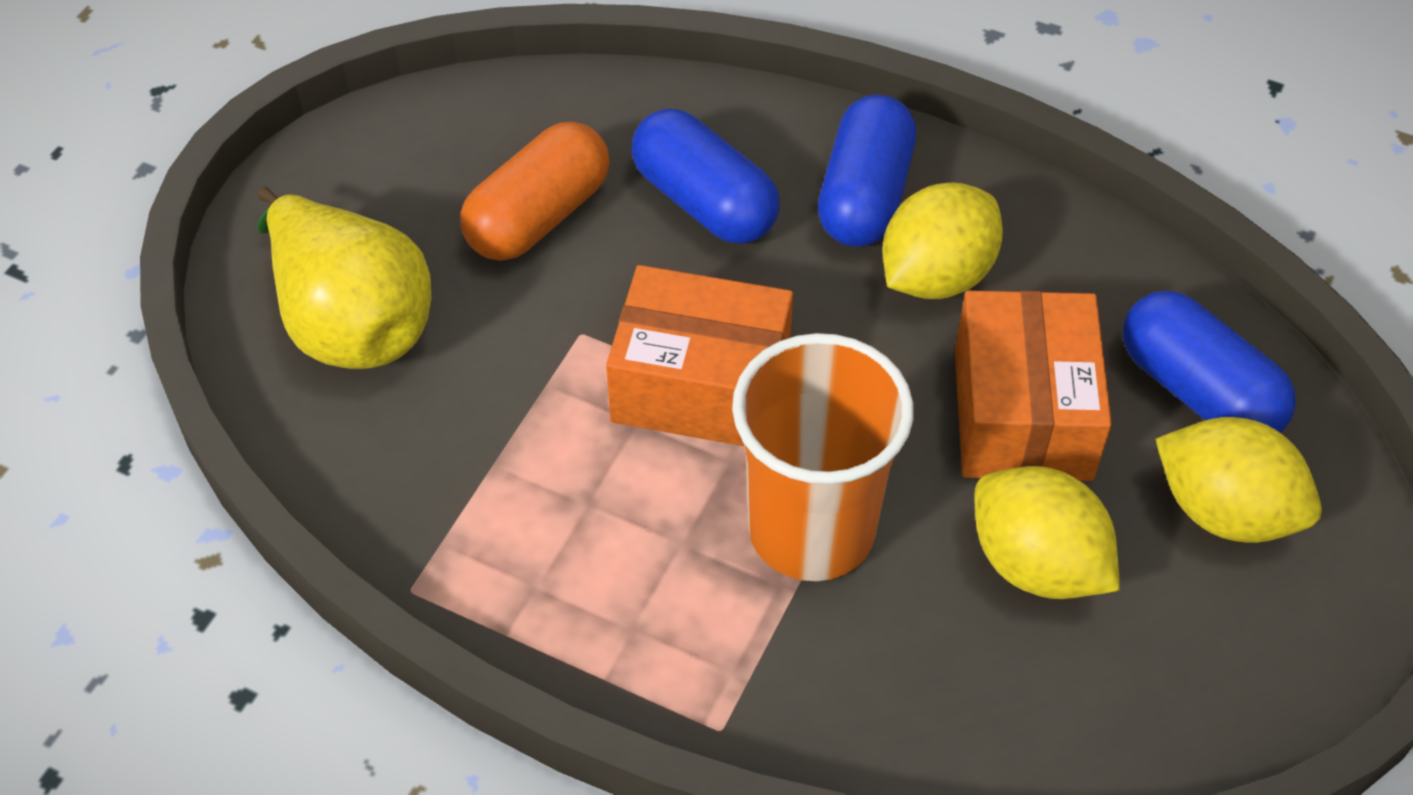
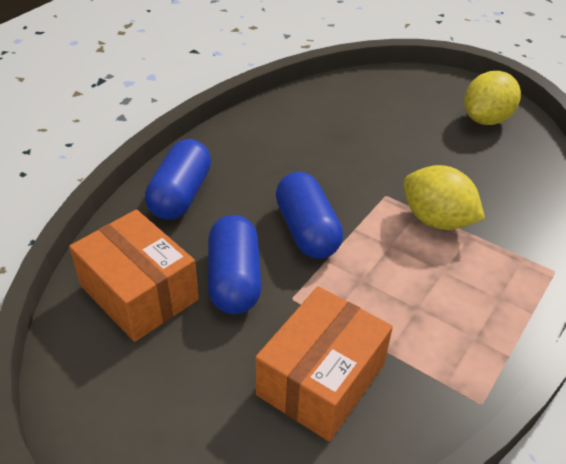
orange capsule: [461,121,610,261] = 1 -> none = 0
orange cup: [732,333,914,581] = 1 -> none = 0
yellow lemon: [882,182,1003,299] [975,466,1120,599] [1155,417,1322,543] = 3 -> [403,165,485,230] [464,71,521,125] = 2
yellow pear: [257,187,431,369] = 1 -> none = 0

